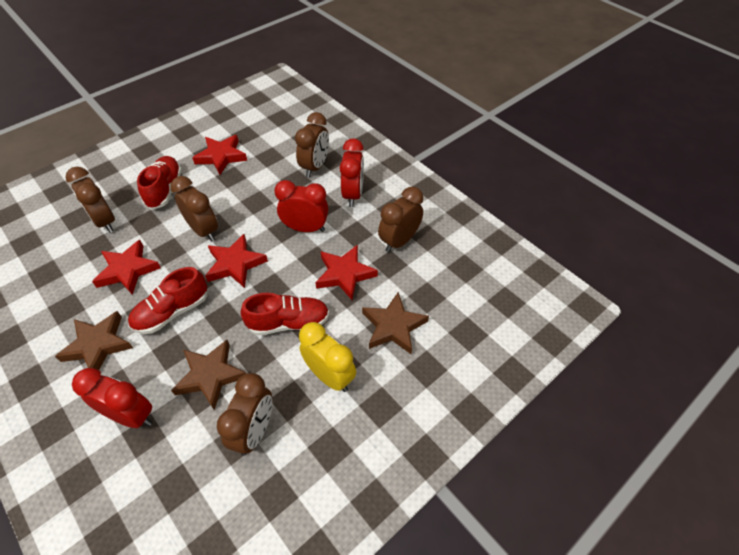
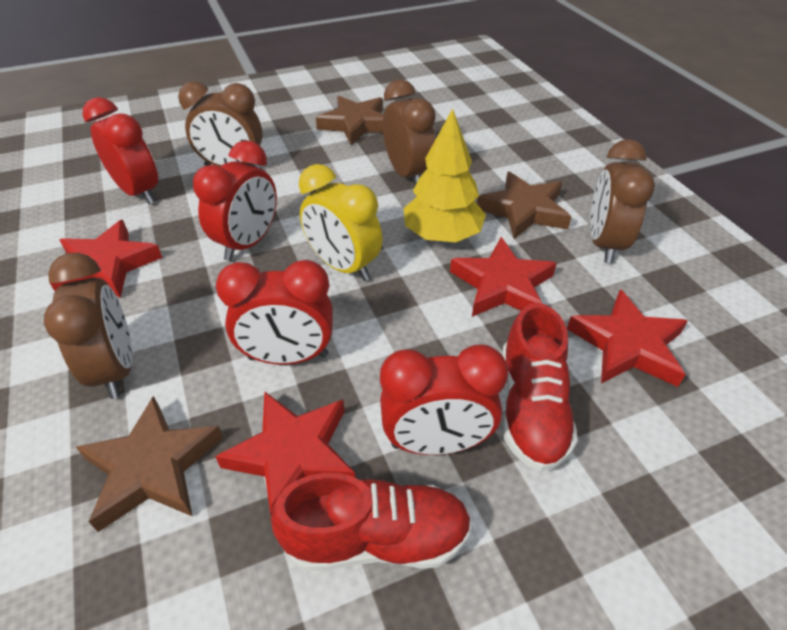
brown clock: [66,167,115,233] [170,176,218,242] [217,373,272,456] [295,112,329,177] [378,187,423,252] = 5 -> [44,253,132,399] [178,81,263,168] [383,79,436,185] [590,139,655,263] = 4
red clock: [72,368,152,428] [274,180,329,232] [340,138,364,207] = 3 -> [83,97,158,204] [193,141,277,261] [216,260,333,365] [380,344,508,455] = 4
red shoe: [128,267,207,334] [137,156,182,209] [240,293,329,335] = 3 -> [271,473,472,571] [502,303,578,472] = 2
yellow tree: none = 0 -> [404,109,486,242] = 1

